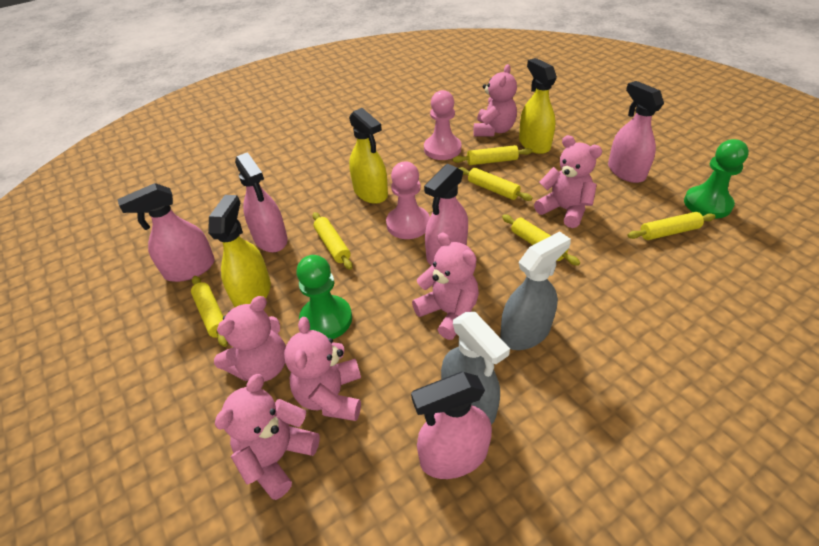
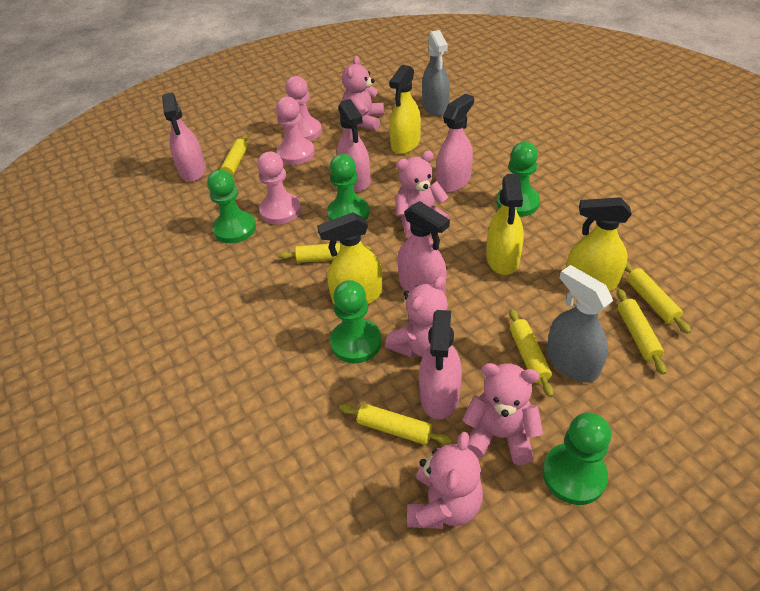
green pawn: [296,255,352,339] [684,139,749,219] = 2 -> [207,170,256,243] [327,154,369,221] [330,280,382,363] [496,142,540,217] [542,413,611,505] = 5
pink pawn: [386,162,430,239] [424,90,461,160] = 2 -> [257,152,301,224] [276,97,315,165] [285,76,322,141] = 3
pink teddy bear: [214,296,286,382] [215,374,320,500] [284,317,361,421] [412,232,479,340] [473,64,517,136] [534,135,602,228] = 6 -> [342,56,384,131] [385,276,451,358] [395,150,450,238] [407,432,483,529] [462,363,543,465] = 5
yellow spray bottle: [208,195,271,307] [349,108,388,204] [519,58,557,154] = 3 -> [317,212,383,304] [389,65,421,154] [486,174,524,275] [566,197,632,291] = 4

